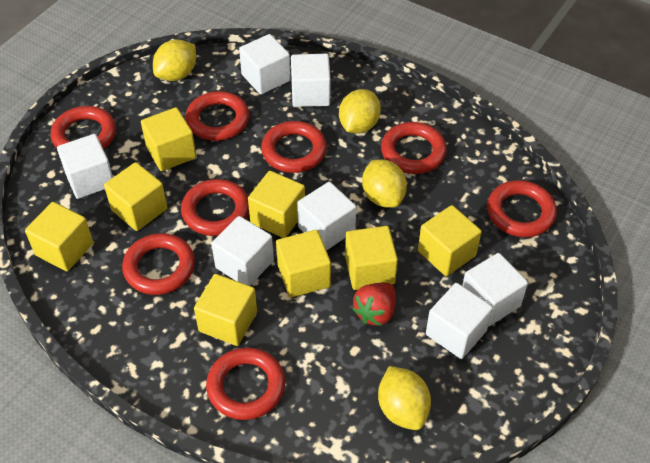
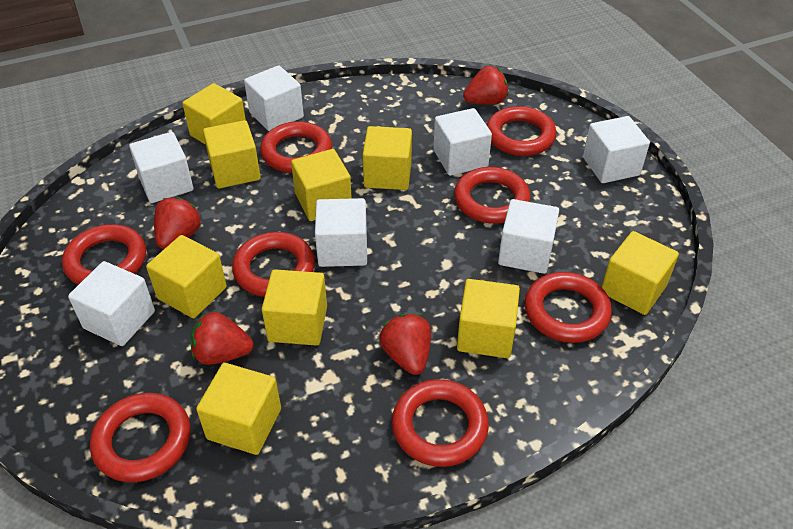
red strawberry: [353,283,396,326] = 1 -> [154,197,202,249] [191,312,253,365] [379,314,431,375] [463,66,509,105] = 4
yellow cube: [25,202,93,271] [104,162,167,231] [141,107,196,171] [194,274,257,346] [248,171,305,238] [276,230,331,298] [345,226,398,290] [418,205,482,277] = 8 -> [146,235,227,318] [182,83,246,145] [196,363,281,455] [203,120,261,188] [262,269,327,346] [291,149,352,221] [363,126,412,190] [457,279,520,358] [602,231,679,315] = 9
yellow lemon: [153,39,196,81] [339,89,381,134] [362,159,407,208] [378,366,431,430] = 4 -> none = 0

